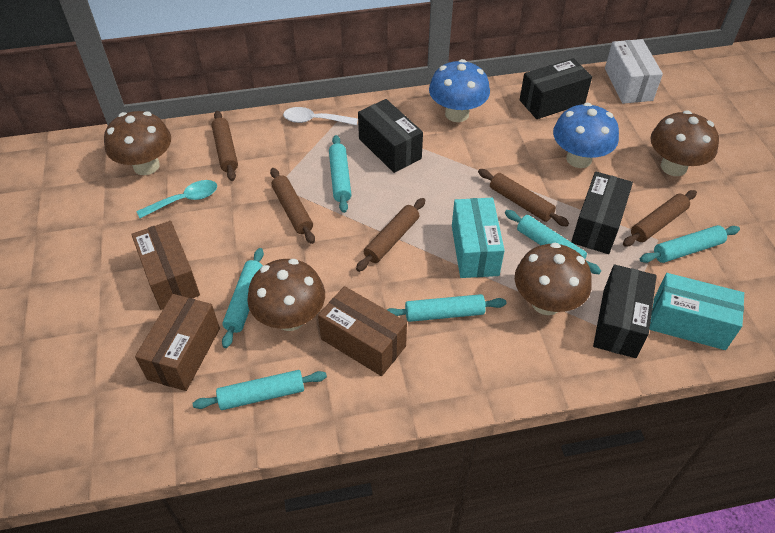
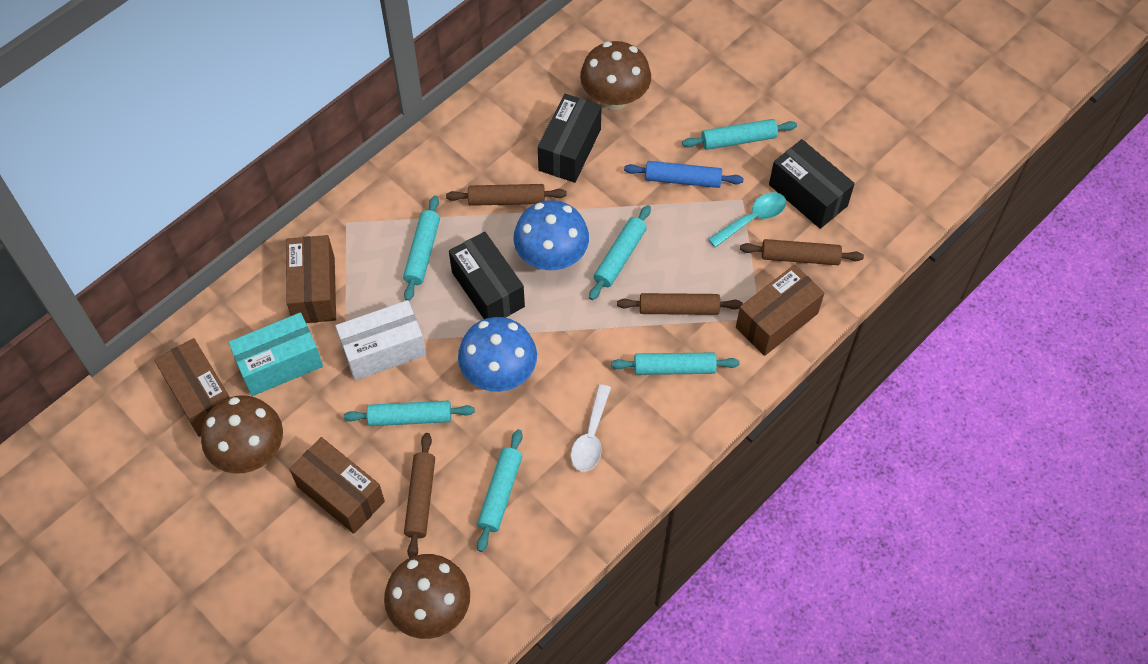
black box: [358,99,423,173] [520,58,592,119] [571,171,633,254] [593,264,657,358] = 4 -> [449,232,525,319] [538,94,602,183] [769,139,855,229] = 3
blue rolling pin: none = 0 -> [624,161,744,188] = 1
brown box: [131,221,200,310] [135,294,220,391] [318,286,407,376] = 3 -> [154,338,229,437] [286,235,336,323] [289,437,385,534] [736,265,824,356] = 4
brown mushroom: [104,111,171,175] [247,259,325,331] [515,243,592,315] [650,110,719,176] = 4 -> [201,395,283,474] [384,554,470,639] [580,41,651,110] = 3
brown rolling pin: [212,111,238,181] [270,168,315,244] [356,198,425,272] [478,169,569,227] [623,190,697,247] = 5 -> [404,433,435,558] [446,184,567,206] [617,293,743,315] [740,239,864,265] = 4
turquoise box: [452,198,505,278] [649,273,744,350] = 2 -> [228,312,323,396] = 1

